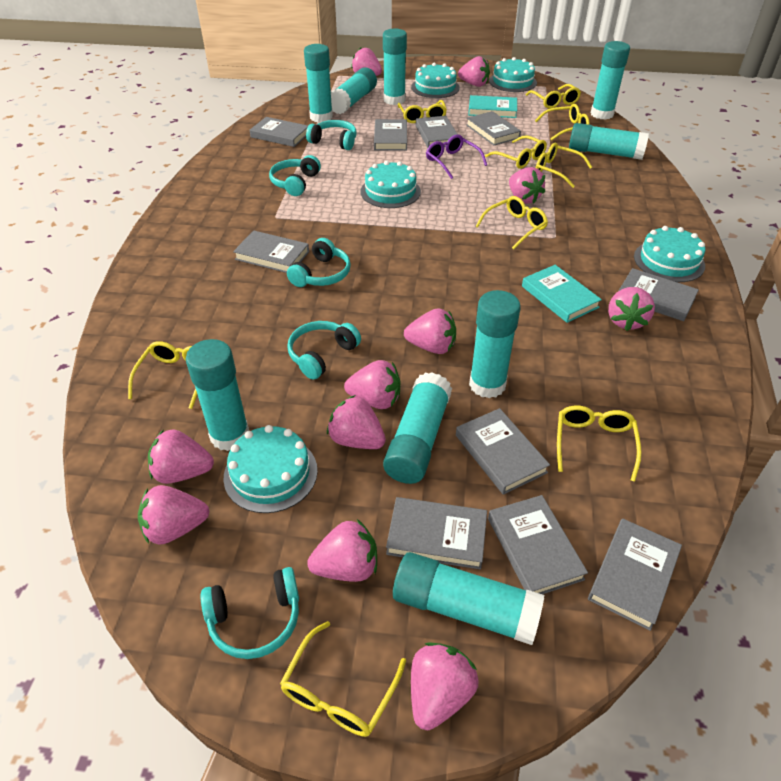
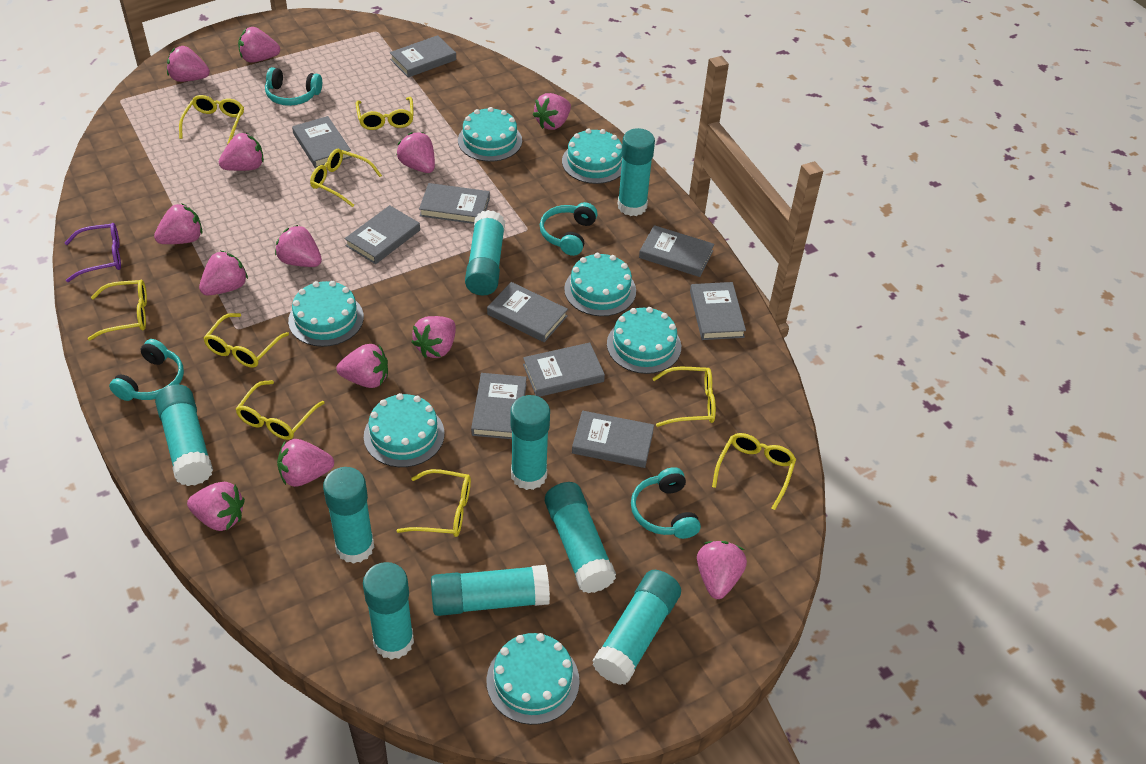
pink strawberry: [138,485,209,545] [148,429,214,484] [307,519,377,582] [327,395,386,449] [344,360,400,409] [351,48,382,76] [404,308,456,354] [411,642,478,730] [458,56,490,87] [509,167,545,204] [608,287,655,331] = 11 -> [154,203,202,244] [167,46,210,82] [187,482,245,531] [199,251,248,295] [219,133,264,171] [238,27,280,63] [275,225,322,267] [277,439,334,487] [336,344,388,388] [397,132,435,173] [411,316,456,358] [533,93,571,130] [697,541,747,599] = 13
turquoise book: [468,95,517,118] [522,265,602,323] = 2 -> none = 0
turquoise cake: [223,425,318,513] [360,161,421,208] [411,63,460,98] [489,57,537,92] [634,226,705,282] = 5 -> [288,281,364,347] [364,393,445,467] [458,107,522,162] [487,633,580,725] [562,129,622,184] [564,253,636,316] [607,307,681,374] = 7
turquoise headphones: [201,567,299,659] [269,155,321,196] [287,238,351,287] [287,321,361,380] [306,120,357,150] = 5 -> [109,339,184,401] [265,67,322,106] [540,202,598,256] [631,467,701,539] = 4

